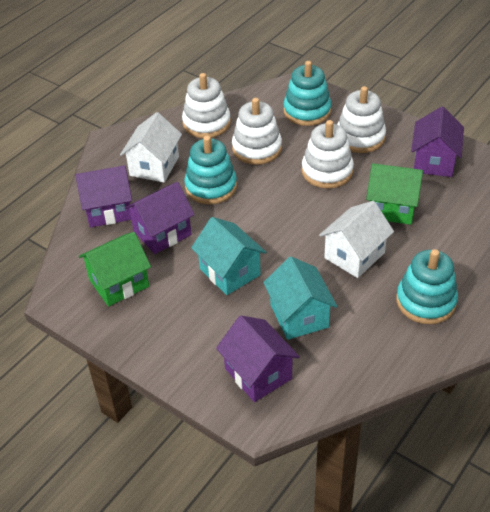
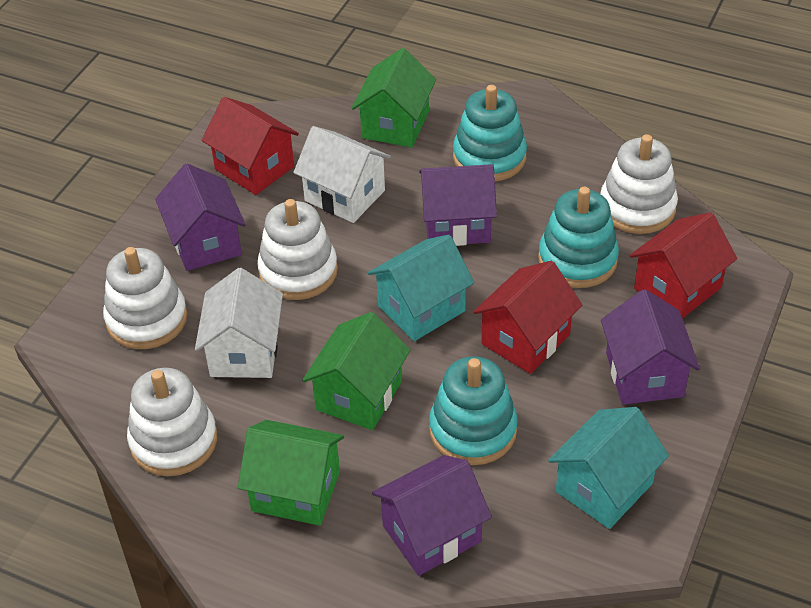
green house: [79,232,151,306] [366,163,423,225] = 2 -> [238,420,344,526] [302,312,410,430] [352,48,436,148] = 3
red house: none = 0 -> [202,97,299,195] [473,261,582,374] [630,212,737,319] = 3

